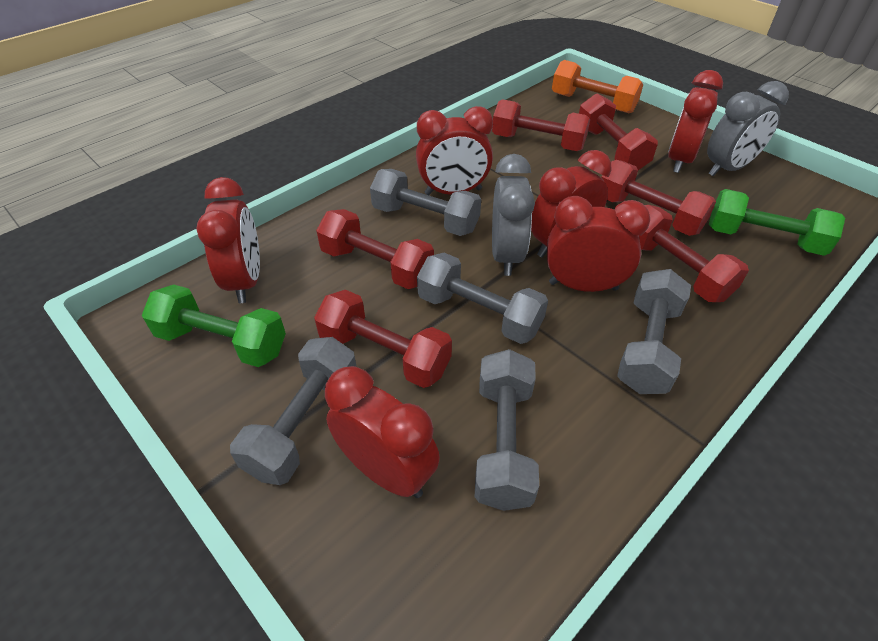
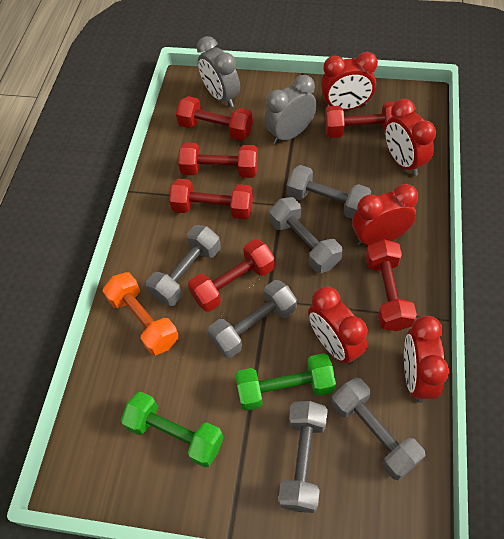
grey dumbbell: [230,337,357,485] [370,169,481,236] [417,253,548,344] [475,349,539,511] [617,269,691,394] = 5 -> [146,225,221,306] [208,280,297,358] [269,197,343,274] [279,401,328,513] [287,165,371,219] [332,378,425,480] = 6
red clock: [196,177,260,303] [325,366,440,498] [416,106,493,195] [531,150,611,258] [547,196,650,292] [668,70,723,173] = 6 -> [308,287,367,365] [321,52,378,110] [352,184,418,246] [385,99,436,176] [404,316,449,403] = 5

